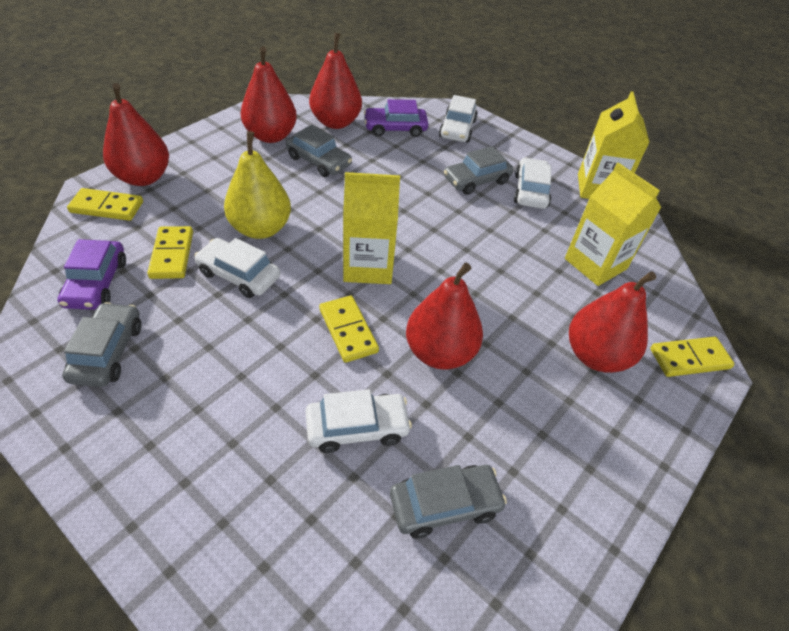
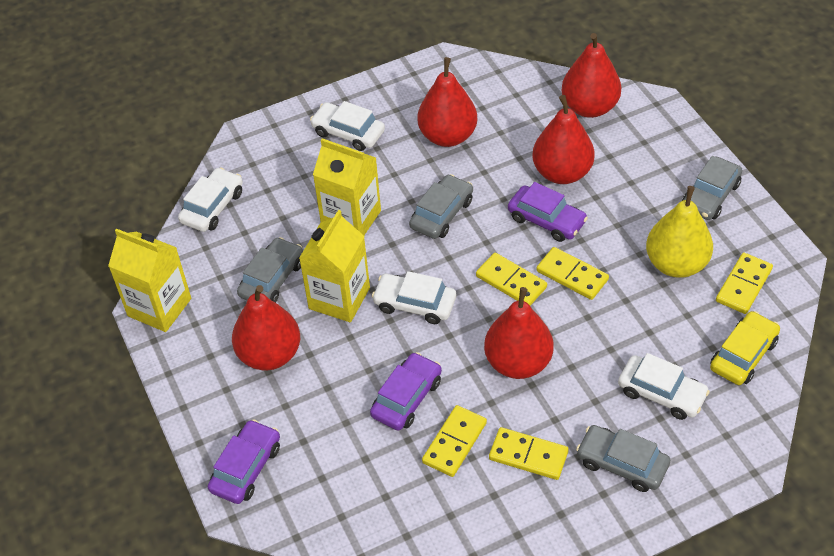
purple car: [57,239,126,310] [364,99,428,137] = 2 -> [208,419,280,504] [370,352,442,431] [508,182,588,242] = 3
yellow car: none = 0 -> [710,311,780,385] = 1
yellow domino: [67,188,143,221] [147,226,193,279] [319,295,379,363] [650,337,735,377] = 4 -> [422,405,487,477] [476,253,547,306] [489,427,569,480] [536,247,609,300] [716,253,773,314] = 5

